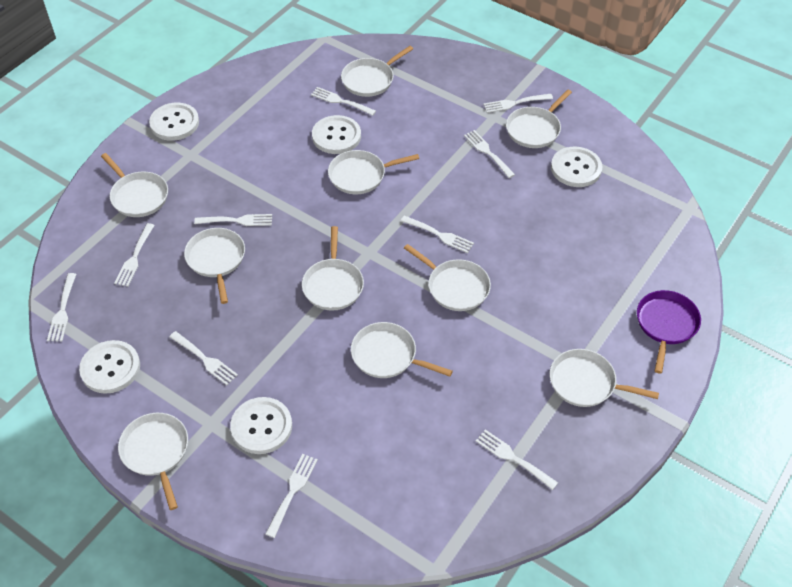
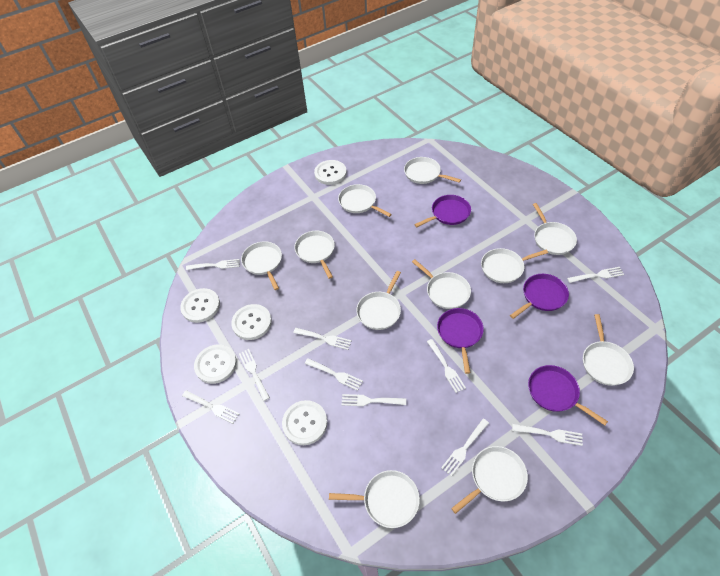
purple pan: [637,290,701,374] = 1 -> [414,195,471,227] [437,308,484,374] [510,274,569,319] [528,365,608,425] = 4
white pan: [101,153,168,217] [118,413,188,510] [184,228,245,304] [302,226,364,311] [328,150,419,194] [341,46,413,97] [351,322,453,378] [404,244,491,311] [506,89,572,148] [550,349,659,407] = 10 -> [241,241,282,290] [294,231,335,279] [329,470,420,528] [338,184,392,217] [356,271,401,330] [404,157,461,184] [412,259,471,309] [451,446,528,514] [481,248,548,283] [533,203,577,255] [583,314,634,386] = 11

